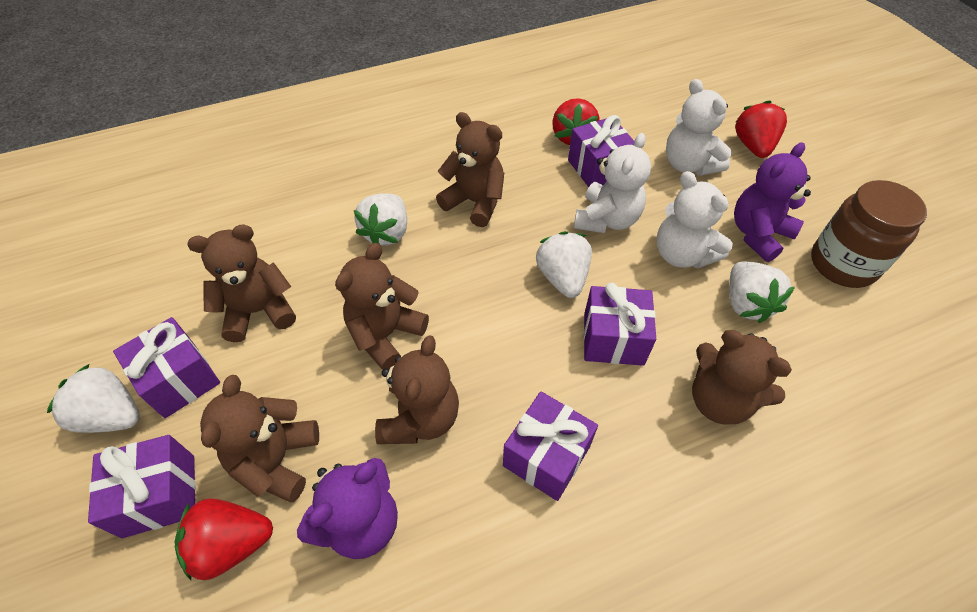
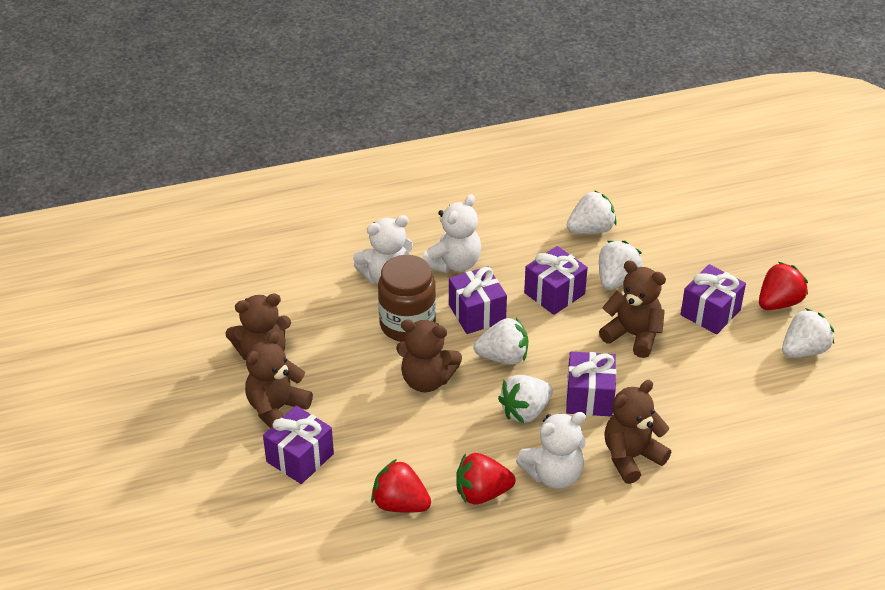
brown teddy bear: [187,224,296,342] [200,375,319,502] [335,243,429,370] [375,335,459,444] [436,112,504,227] [692,330,792,425] = 6 -> [225,294,291,360] [245,331,313,428] [396,319,462,392] [599,260,666,358] [604,380,671,484] = 5
purple teddy bear: [297,458,398,559] [734,142,811,262] = 2 -> none = 0
white strawberry: [47,364,140,433] [354,193,407,246] [536,231,592,298] [729,261,795,323] = 4 -> [473,318,528,365] [498,375,553,423] [567,190,617,234] [599,241,642,290] [782,308,834,358] = 5

